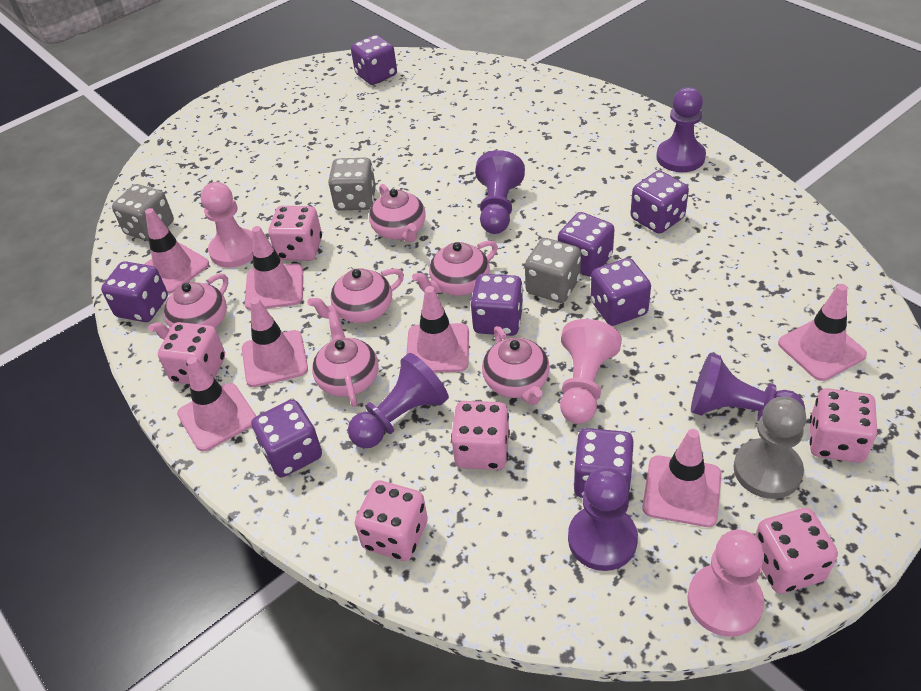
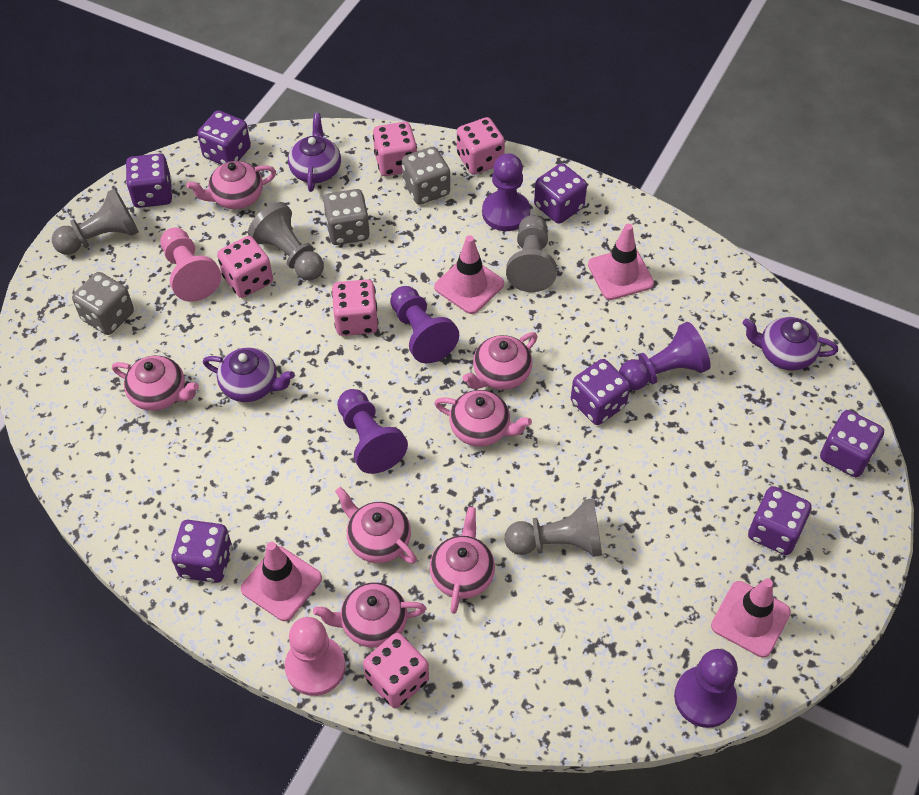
grey pawn: [734,396,806,499] = 1 -> [52,188,139,255] [248,202,324,280] [505,498,602,557] [506,215,557,292] = 4
pink dice: [158,322,225,384] [268,206,322,261] [355,480,428,561] [451,401,510,470] [755,508,838,594] [810,388,878,463] = 6 -> [217,236,273,298] [332,279,378,336] [363,633,429,708] [373,122,417,176] [457,117,505,175] = 5
pink pawn: [201,182,253,268] [560,319,622,424] [687,530,764,637] = 3 -> [160,228,221,302] [285,617,346,696] = 2
pink teapot: [148,273,228,340] [308,268,404,323] [312,311,379,407] [369,184,426,242] [412,240,498,296] [482,326,550,405] = 6 -> [112,356,199,411] [187,161,276,209] [313,582,426,648] [335,487,417,564] [430,507,495,614] [434,390,532,446] [463,332,538,390] = 7
pink traffic cone: [144,208,209,294] [177,357,256,451] [242,297,308,387] [245,226,303,310] [406,286,469,373] [642,429,722,527] [778,284,867,381] = 7 -> [241,542,322,621] [434,235,504,314] [588,224,654,300] [711,578,791,658] = 4
purple dice: [101,261,168,322] [251,399,322,477] [351,35,397,85] [470,274,523,336] [558,212,615,277] [573,428,634,498] [590,258,651,326] [630,171,689,234] = 8 -> [126,153,172,208] [172,520,232,583] [197,110,251,165] [534,163,587,224] [571,359,630,425] [748,486,812,555] [820,410,884,477] = 7
purple teapot: none = 0 -> [203,347,294,402] [288,113,341,192] [742,317,838,371] = 3

